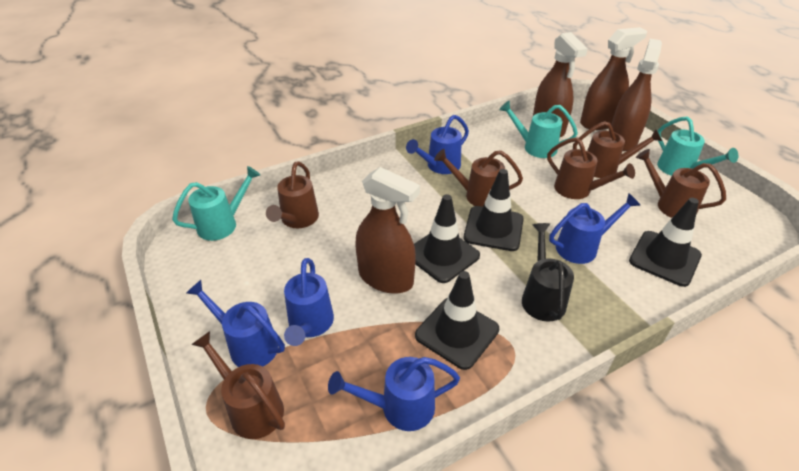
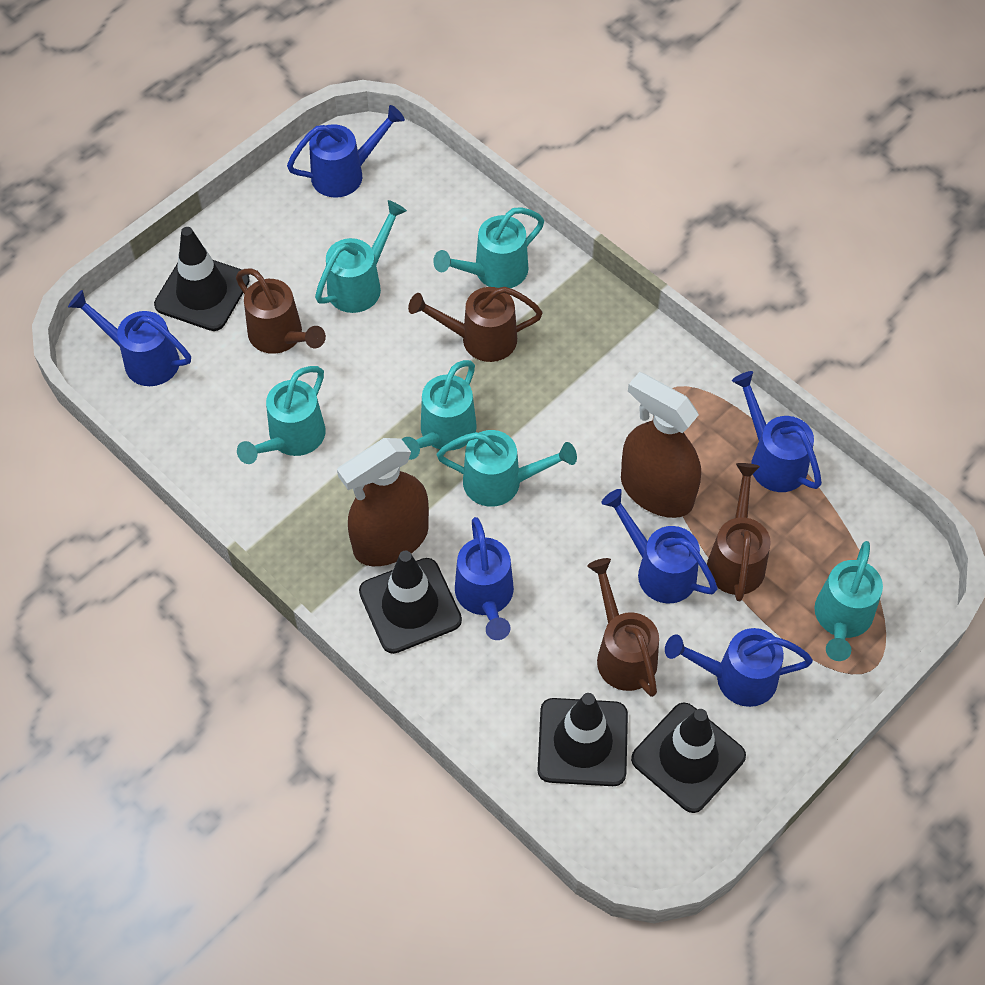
black watering can: [522,223,574,322] = 1 -> none = 0
blue watering can: [186,280,285,367] [284,258,334,346] [328,357,460,431] [406,115,469,174] [549,193,640,264] = 5 -> [68,290,191,386] [287,105,405,198] [455,517,514,640] [601,489,718,604] [665,628,813,707] [732,371,822,492] = 6
brown spray bottle: [355,167,420,294] [533,32,588,137] [580,27,647,130] [611,39,662,151] = 4 -> [337,438,429,566] [621,372,701,518] = 2
brown watering can: [191,331,285,439] [266,161,319,228] [434,149,523,207] [547,137,635,199] [573,121,662,178] [636,149,726,218] = 6 -> [236,268,326,354] [408,287,543,362] [587,558,659,697] [707,463,771,601] = 4
turquoise watering can: [172,166,260,241] [499,101,578,158] [657,116,738,176] = 3 -> [237,366,326,464] [315,200,407,313] [402,360,477,460] [433,207,544,288] [437,430,577,507] [814,541,883,661] = 6

